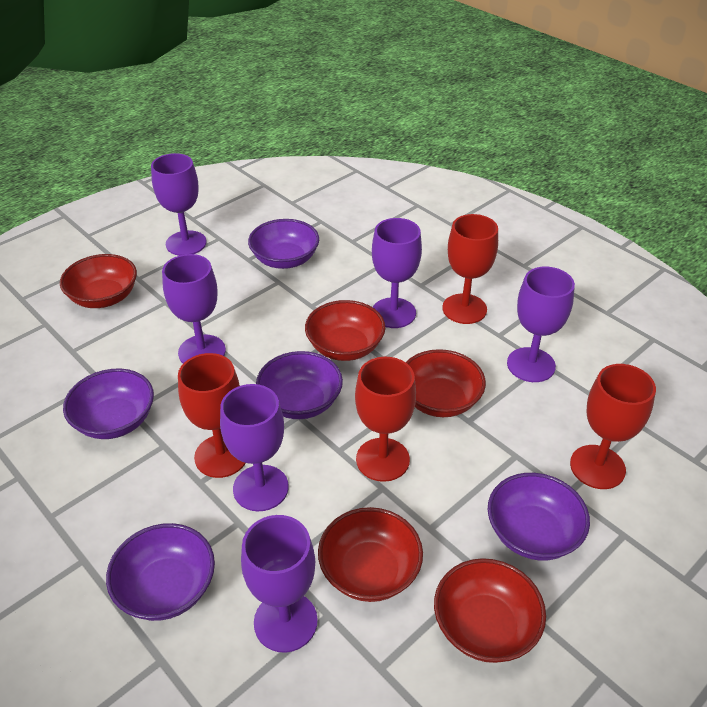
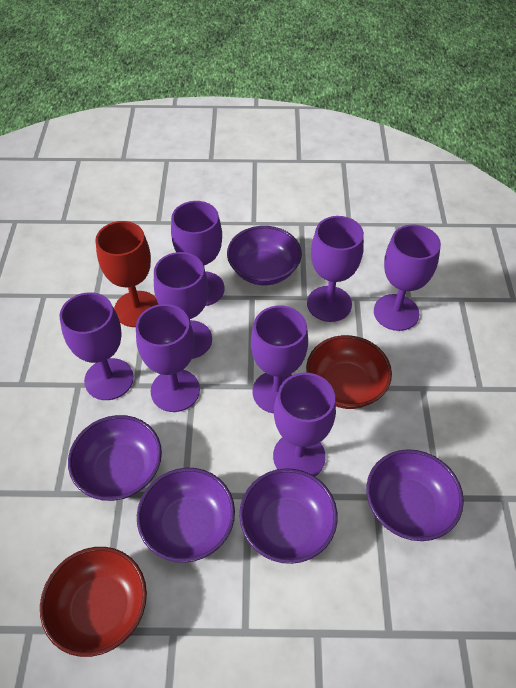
purple goblet: [151,153,207,256] [162,254,226,363] [220,384,289,511] [241,515,318,653] [372,218,422,328] [507,267,575,382] = 6 -> [60,292,134,400] [136,304,200,412] [154,252,212,359] [171,201,225,306] [251,306,308,413] [273,373,336,476] [307,216,364,322] [374,224,441,331] = 8
red bowl: [60,254,137,308] [305,300,385,361] [318,507,423,602] [406,349,486,417] [434,558,546,663] = 5 -> [40,547,147,657] [306,335,392,409] = 2
red goblet: [178,353,246,478] [355,357,416,482] [442,214,498,324] [570,364,656,489] = 4 -> [95,221,159,327] = 1

